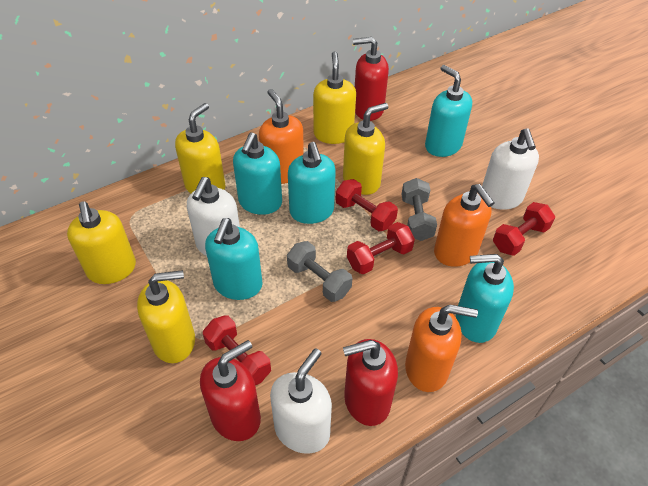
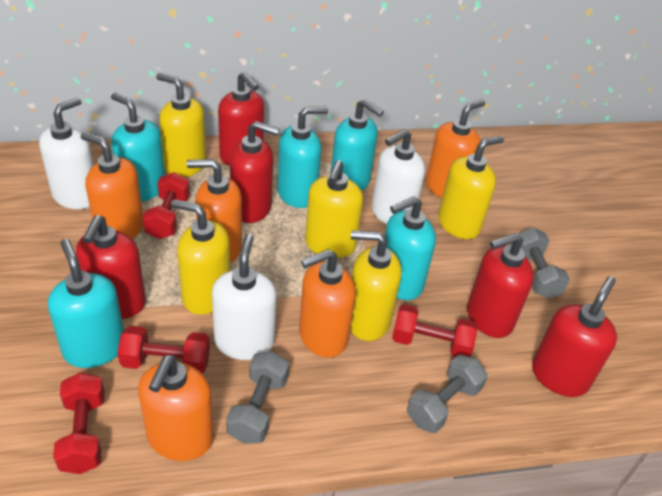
grey dumbbell: [287,241,352,302] [402,178,437,241] = 2 -> [226,352,289,444] [407,354,488,433] [518,227,570,299] = 3
orange soap dispenser: [259,89,304,184] [405,305,478,392] [434,184,494,267] = 3 -> [81,132,143,239] [138,354,214,461] [187,159,242,263] [299,249,356,357] [426,99,485,198] = 5
red soap dispenser: [200,340,261,441] [343,339,398,426] [353,37,389,121] = 3 -> [76,215,146,319] [218,72,264,166] [230,121,280,223] [467,233,534,338] [532,276,617,397] = 5

